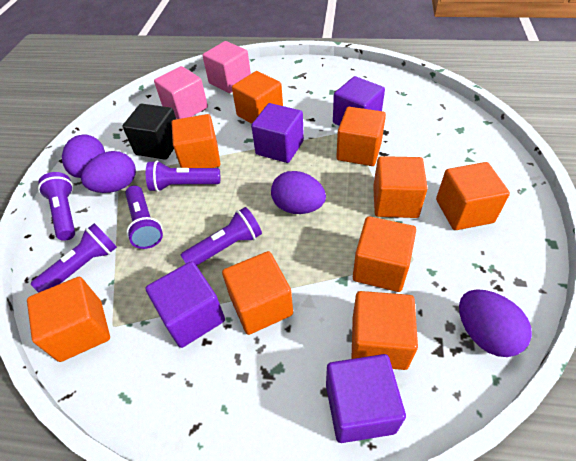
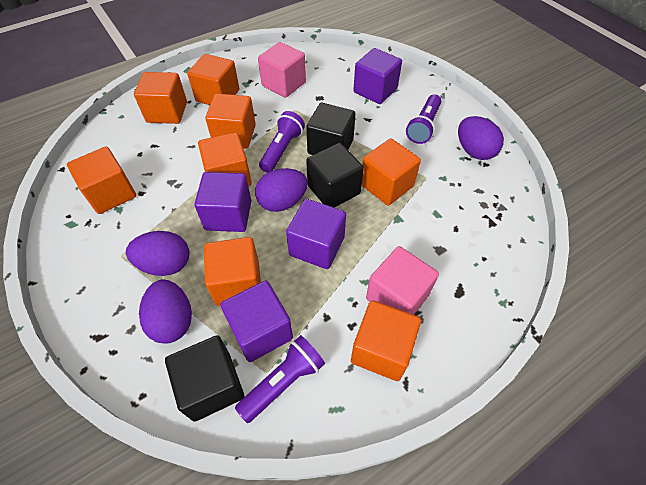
black cube: [122,104,176,160] = 1 -> [165,335,244,422] [306,103,356,155] [306,143,364,208] = 3
orange cube: [27,277,110,362] [172,114,220,168] [222,251,293,335] [232,71,283,124] [336,107,386,166] [351,291,418,370] [353,216,416,292] [373,156,428,218] [436,162,510,230] = 9 -> [67,147,136,214] [134,72,187,124] [187,54,239,105] [198,132,252,187] [204,237,261,306] [205,94,256,149] [351,300,421,381] [362,138,421,206] = 8
purple flashlight: [31,223,117,293] [38,172,75,241] [125,185,163,249] [146,161,220,192] [181,207,262,266] = 5 -> [235,335,325,423] [259,111,305,173] [406,94,442,144] = 3

